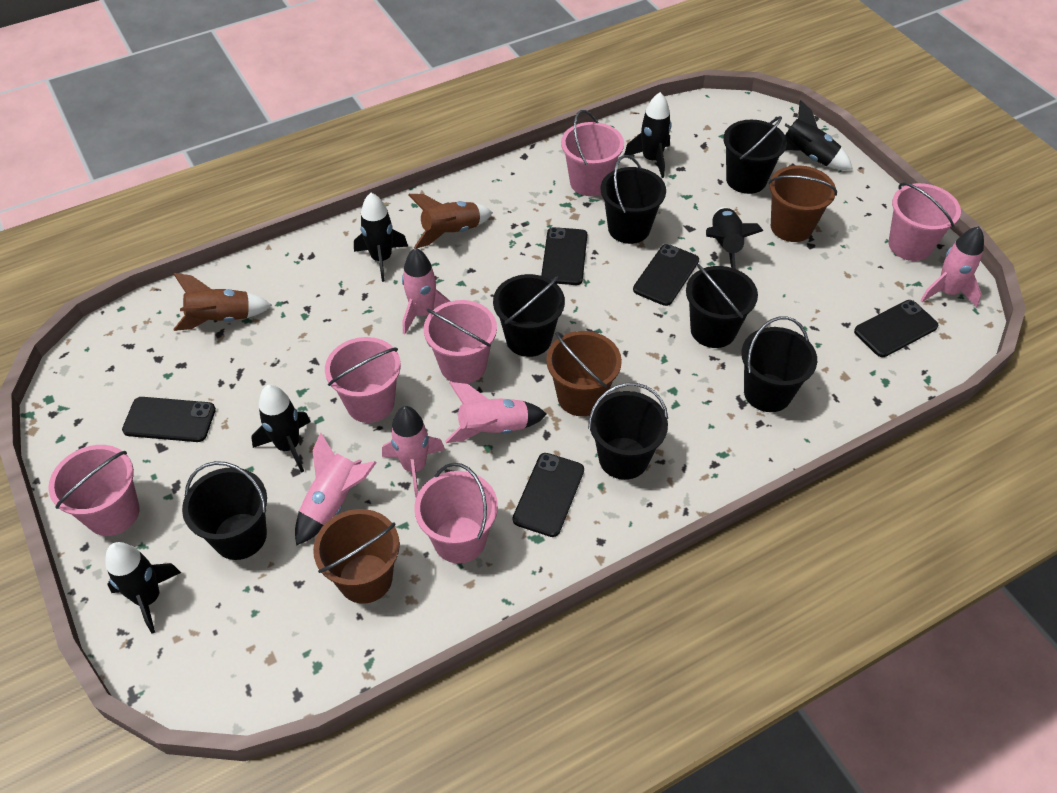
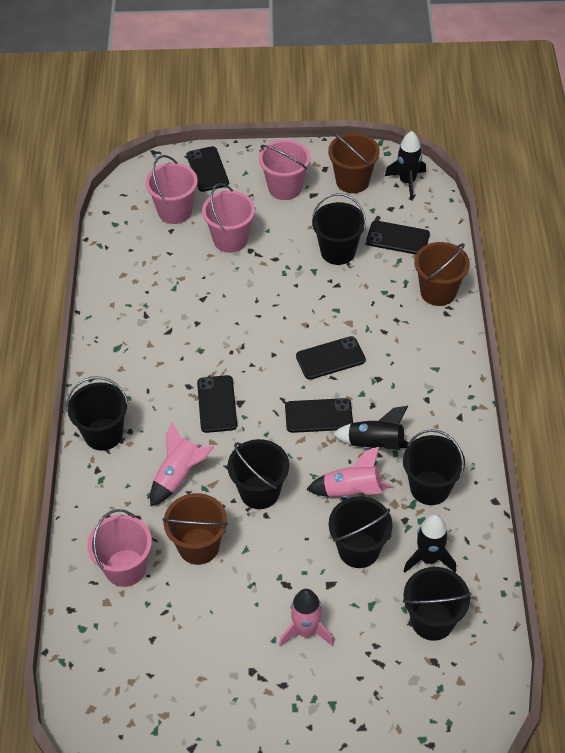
black bucket: [182,461,267,560] [493,274,565,357] [588,383,668,480] [601,155,666,244] [686,264,758,348] [723,116,787,194] [741,316,817,412] = 7 -> [66,377,128,451] [228,439,289,509] [312,193,366,265] [329,496,393,568] [403,429,465,505] [403,567,471,641] = 6
black rocket: [105,542,181,634] [251,385,311,473] [354,193,408,282] [624,92,672,178] [706,207,763,269] [784,100,852,170] = 6 -> [333,406,409,450] [385,131,426,199] [404,514,456,573] = 3
brown rocket: [174,273,272,331] [408,194,493,248] = 2 -> none = 0
pink bucket: [48,445,140,536] [325,337,401,423] [414,463,498,564] [424,300,497,384] [561,110,624,196] [888,182,961,261] = 6 -> [87,509,152,587] [145,155,198,224] [202,183,255,253] [259,140,310,200] = 4
pink rocket: [295,432,377,546] [382,406,445,498] [402,248,450,334] [445,382,547,443] [920,226,984,307] = 5 -> [150,422,214,506] [279,589,334,647] [306,446,393,498] = 3

